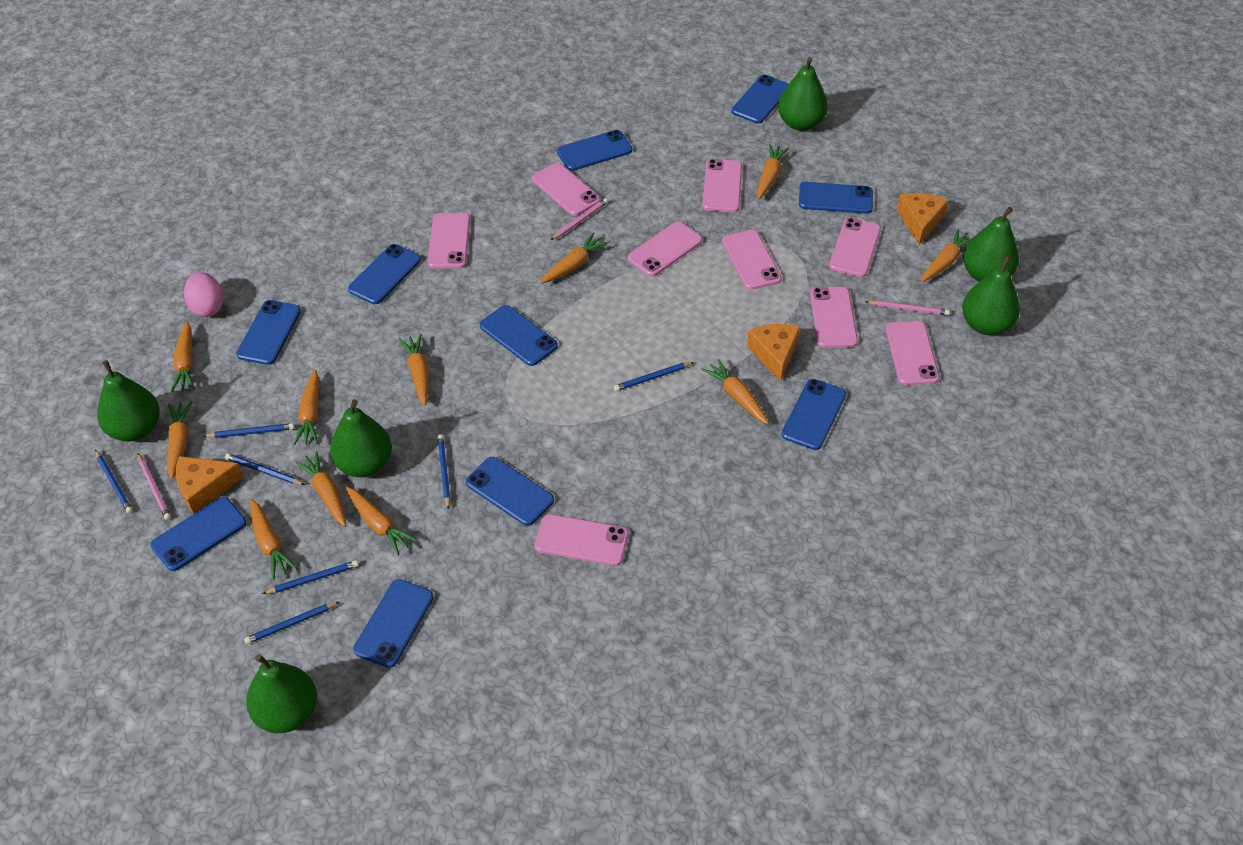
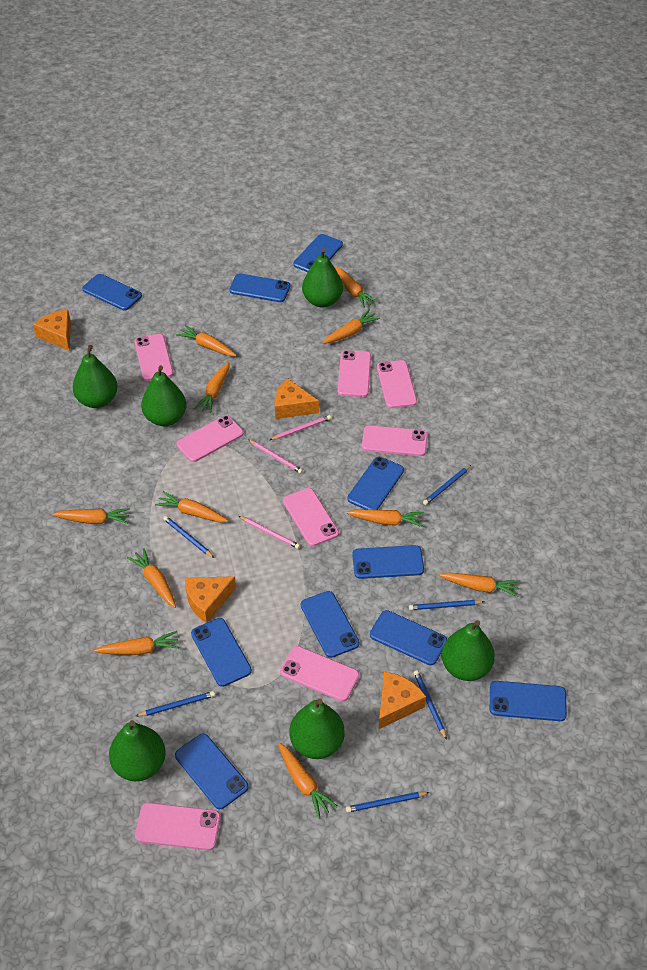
blue pencil: [95,450,133,514] [203,423,294,438] [225,453,305,485] [244,602,339,644] [262,560,358,594] [437,435,451,510] [614,362,694,391] = 7 -> [136,691,215,716] [163,516,214,558] [346,792,430,813] [409,600,485,610] [414,670,447,740] [423,465,471,505] = 6
orange cheese: [176,456,243,514] [747,324,800,382] [896,193,948,244] = 3 -> [33,310,71,351] [185,576,236,623] [274,378,319,419] [378,672,426,730] = 4
pink egg: [184,272,224,317] = 1 -> none = 0
pink phone: [428,213,470,269] [532,163,600,216] [535,514,629,566] [627,222,702,277] [702,159,742,212] [722,230,782,290] [810,287,858,348] [829,218,881,277] [886,321,939,385] = 9 -> [134,334,173,381] [135,803,221,850] [176,415,244,462] [280,646,359,701] [283,488,339,546] [337,350,371,397] [362,425,428,456] [377,360,417,408] = 8

